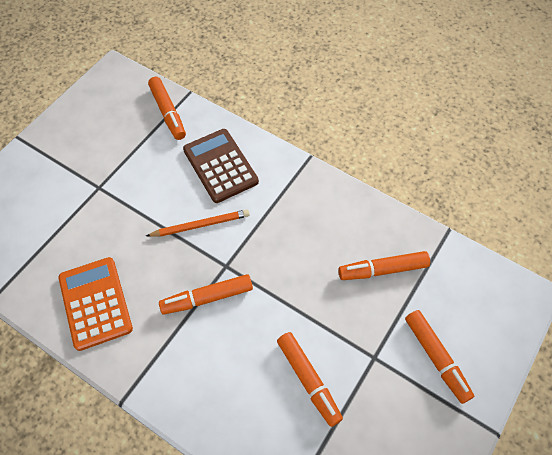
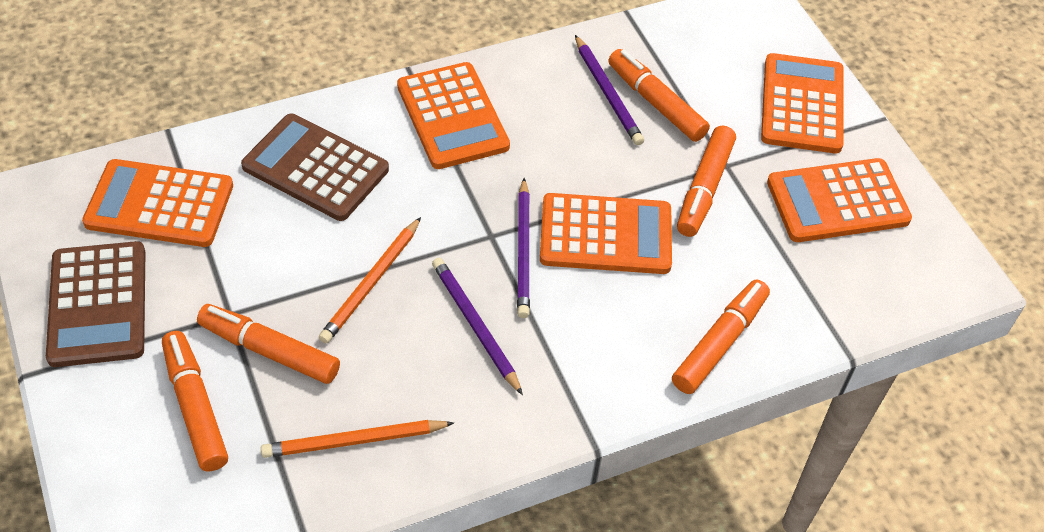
brown calculator: [183,129,259,203] = 1 -> [46,241,145,367] [241,114,389,221] = 2
orange calculator: [58,257,133,351] = 1 -> [82,159,233,247] [397,62,510,169] [540,193,672,274] [761,53,844,153] [767,158,912,242] = 5
orange pencil: [146,209,250,237] = 1 -> [261,420,454,458] [319,217,421,344] = 2
purple pencil: none = 0 -> [432,258,523,395] [517,178,530,318] [575,35,644,145] = 3

